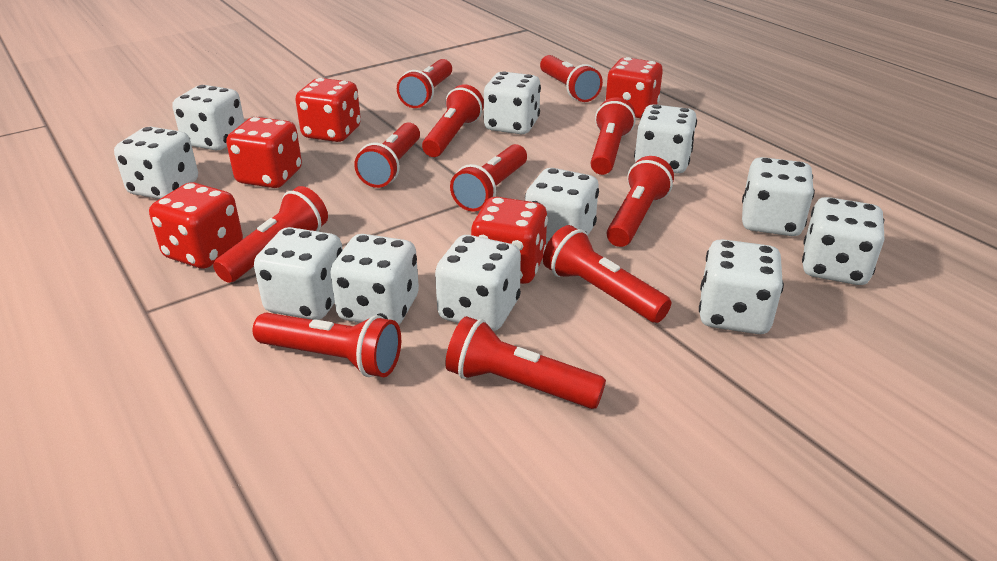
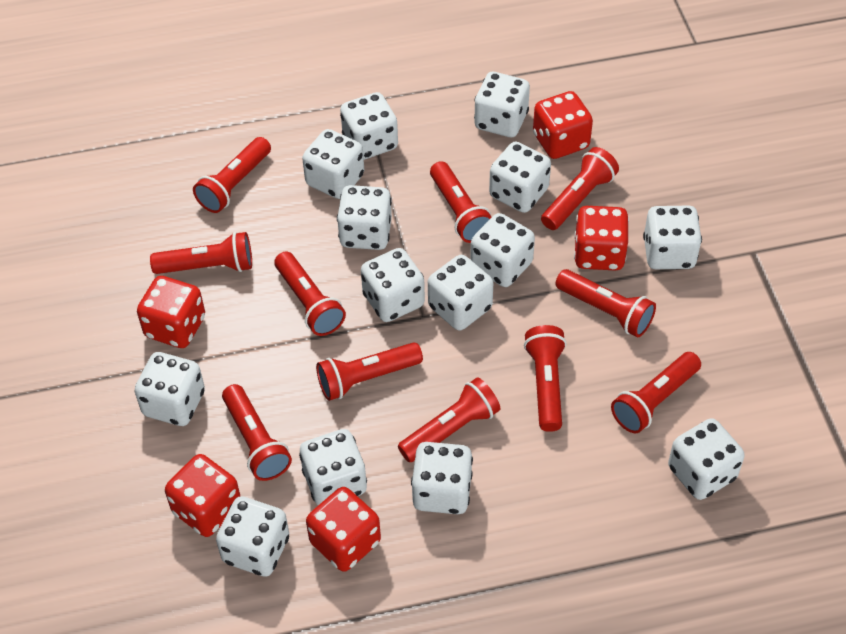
white dice: [114,127,198,199] [172,85,244,150] [254,227,343,320] [330,234,419,325] [435,235,521,331] [483,71,541,134] [525,168,599,245] [634,104,697,173] [699,239,784,334] [742,157,815,236] [802,197,885,285] = 11 -> [135,352,205,426] [216,496,289,577] [299,429,367,505] [302,129,364,199] [337,185,392,250] [340,92,398,160] [361,248,425,322] [411,442,473,514] [428,255,493,331] [470,213,535,287] [474,72,530,137] [489,142,551,213] [643,206,702,269] [668,418,745,500] = 14

